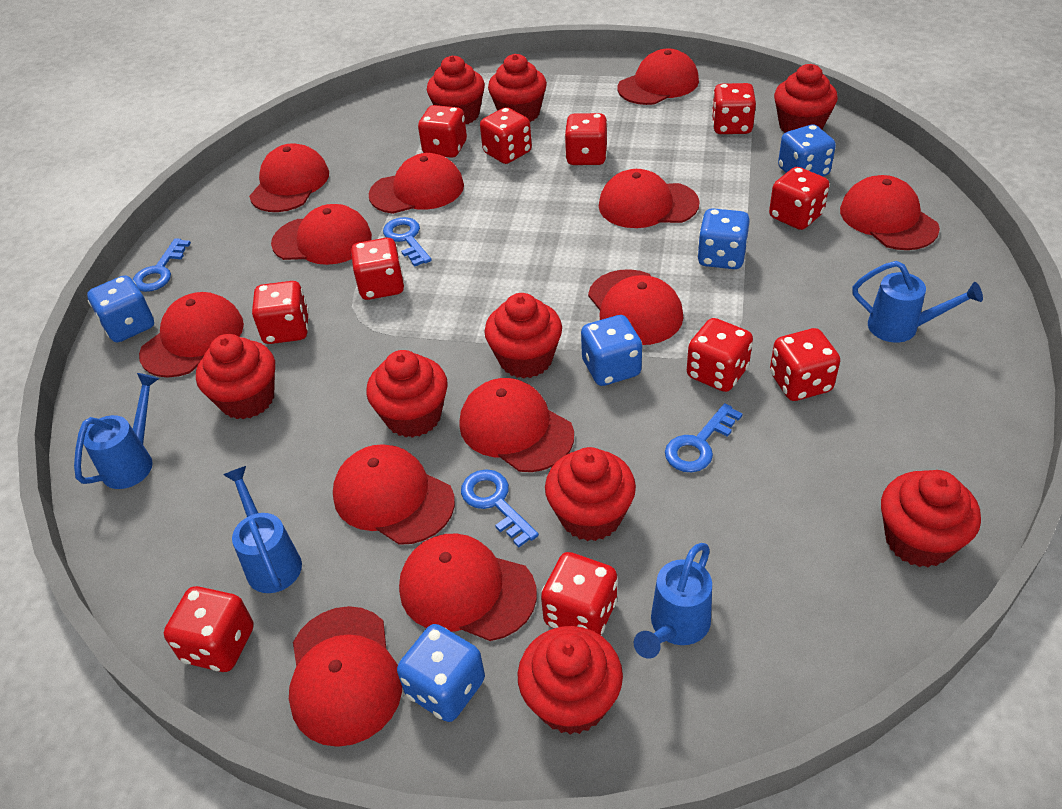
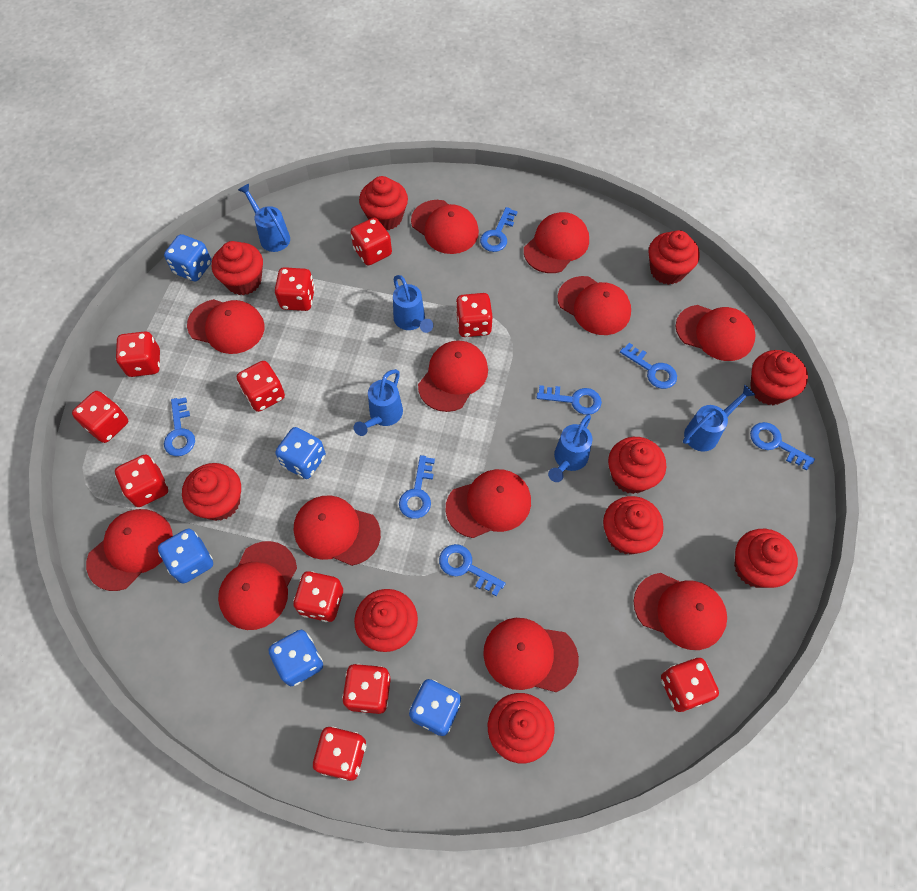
blue key: [133,238,191,292] [383,217,432,267] [461,469,539,548] [665,403,743,472] = 4 -> [164,397,195,456] [399,455,435,519] [439,544,506,596] [480,207,518,252] [536,385,602,415] [620,343,677,389] [750,422,815,471] = 7
blue watering can: [74,373,159,489] [223,466,302,593] [634,543,712,659] [852,261,983,342] = 4 -> [238,184,290,252] [354,369,403,436] [393,275,433,333] [548,414,592,482] [683,385,755,451] = 5
red cupcake: [196,334,275,419] [367,350,448,438] [427,56,485,124] [484,293,562,379] [488,54,547,122] [518,626,623,735] [545,447,636,541] [774,64,838,133] [881,470,981,567] = 9 -> [182,463,241,521] [212,241,263,295] [354,589,418,652] [359,176,408,230] [488,693,555,763] [603,496,664,555] [608,437,666,494] [649,230,700,285] [734,529,798,588] [750,350,808,405] = 10

